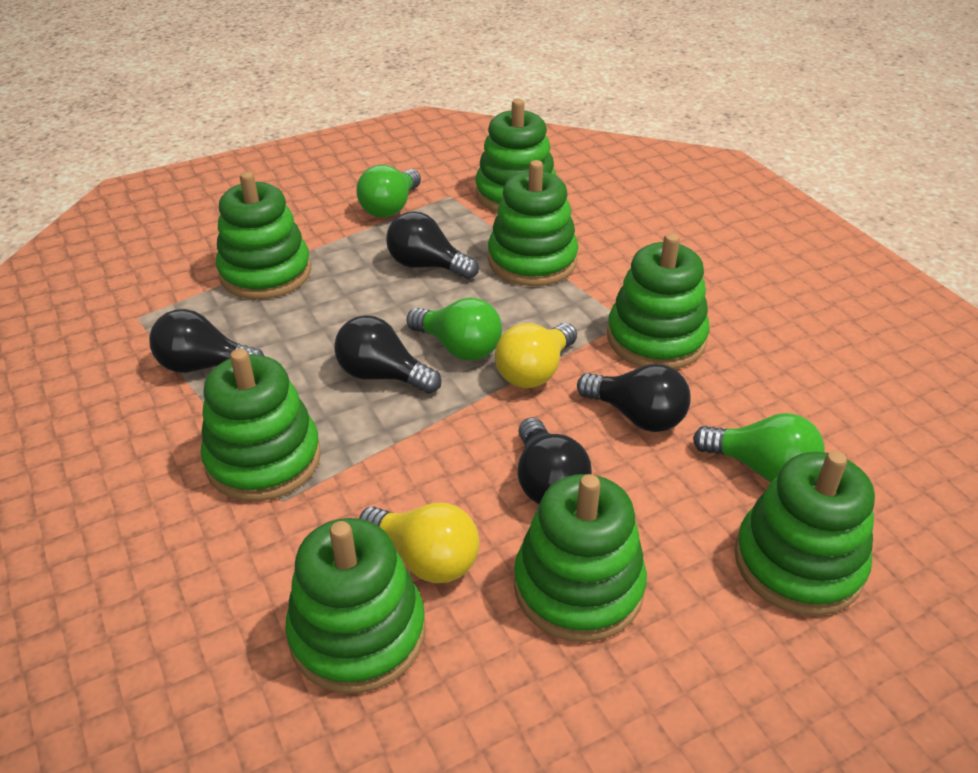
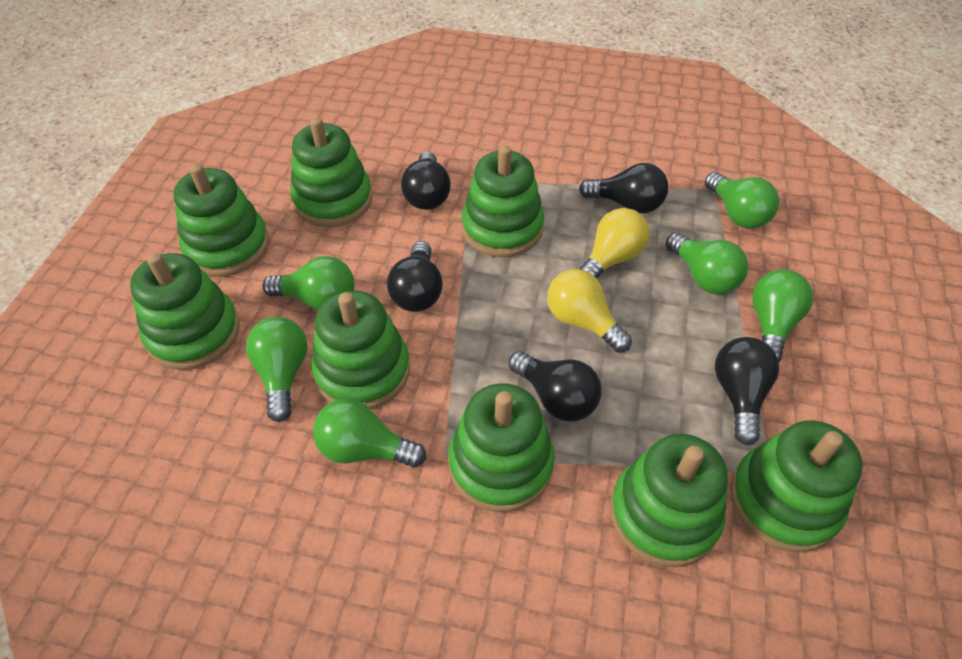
green light bulb: [356,165,421,218] [407,298,502,361] [693,413,825,482] = 3 -> [246,317,307,422] [262,256,355,310] [313,399,426,467] [666,232,748,294] [705,172,779,229] [752,269,813,362] = 6

